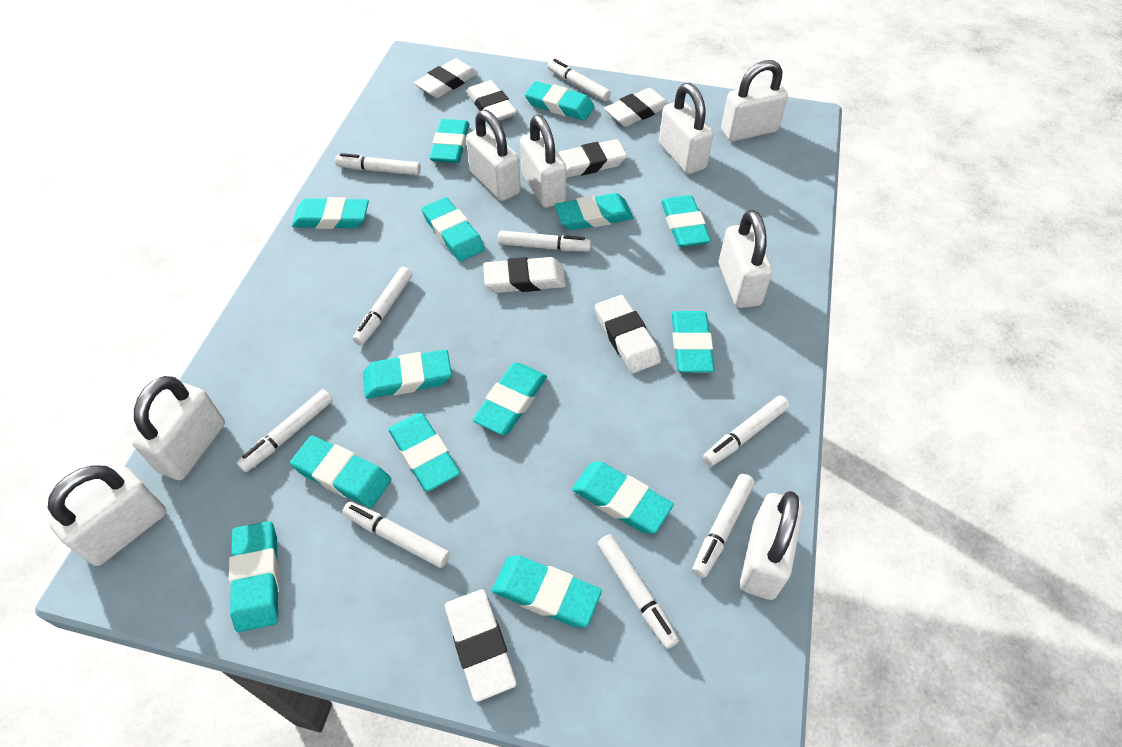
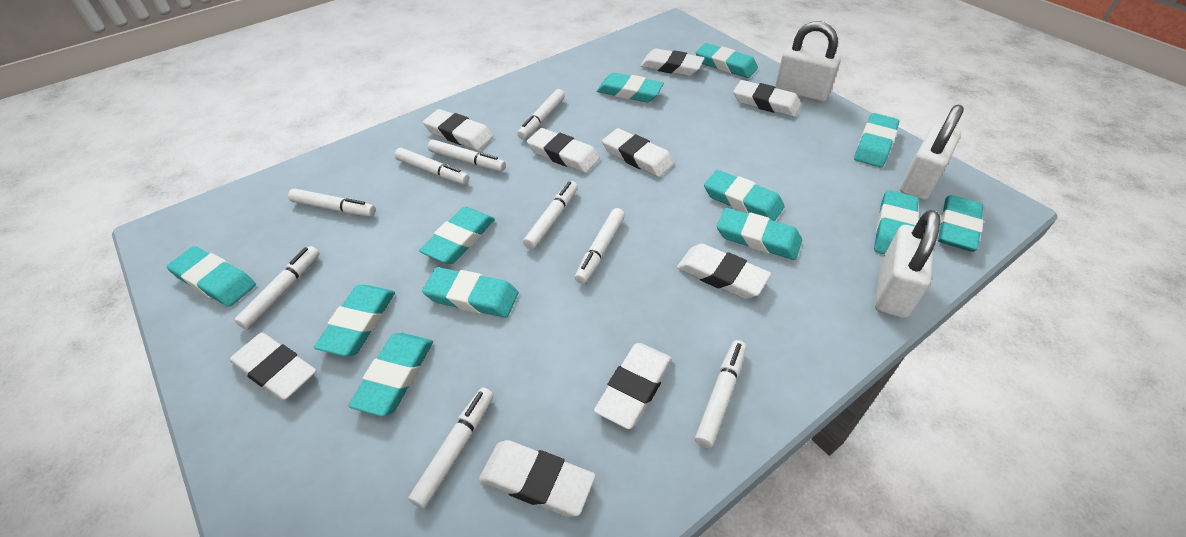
turquoise eraser: [229,521,280,632] [290,436,391,508] [292,197,369,229] [363,349,452,399] [388,413,460,492] [422,197,485,262] [430,119,470,163] [472,363,547,435] [492,555,602,627] [525,81,594,121] [555,193,633,230] [572,462,674,534] [661,195,711,247] [672,311,715,373] = 14 -> [167,246,256,307] [314,285,395,356] [348,333,433,416] [419,207,495,264] [422,267,518,318] [597,73,664,102] [696,43,758,78] [704,170,784,221] [717,208,802,260] [854,113,899,167] [874,190,919,254] [938,195,983,252] = 12
white eraser: [414,58,478,98] [445,589,517,702] [467,80,517,121] [483,257,566,293] [558,139,627,178] [595,295,661,373] [604,88,669,127] = 7 -> [230,332,316,401] [423,109,493,150] [479,440,595,517] [527,128,600,173] [594,343,672,429] [602,128,674,177] [640,48,705,76] [677,243,771,299] [733,80,801,117] = 9
white padlock: [48,465,166,566] [132,376,225,480] [466,110,521,201] [520,115,566,208] [659,83,714,174] [719,210,773,308] [721,60,788,141] [740,491,803,600] = 8 -> [775,21,841,102] [875,210,940,318] [900,105,964,200] = 3

